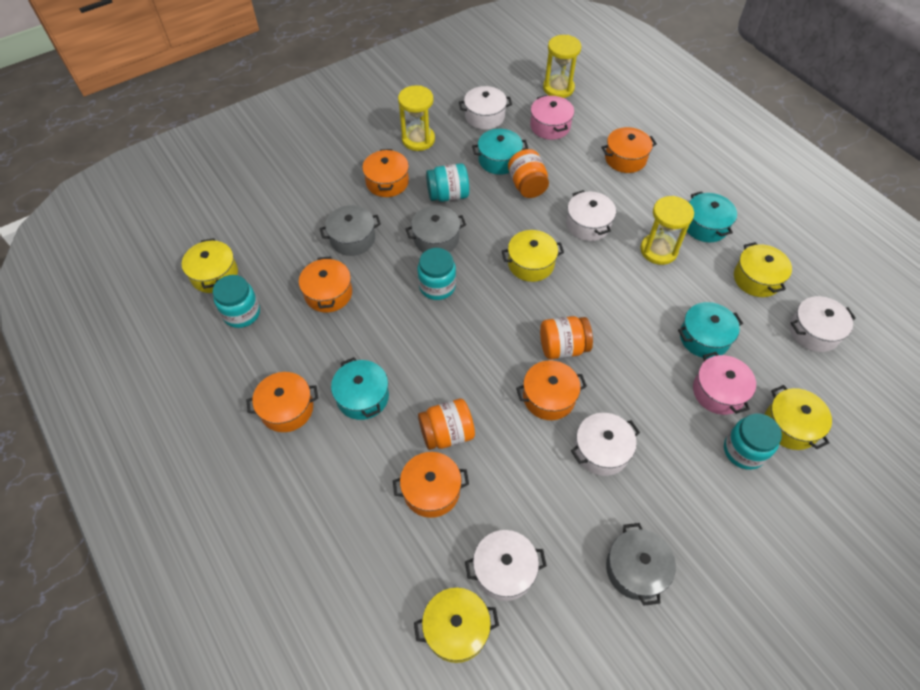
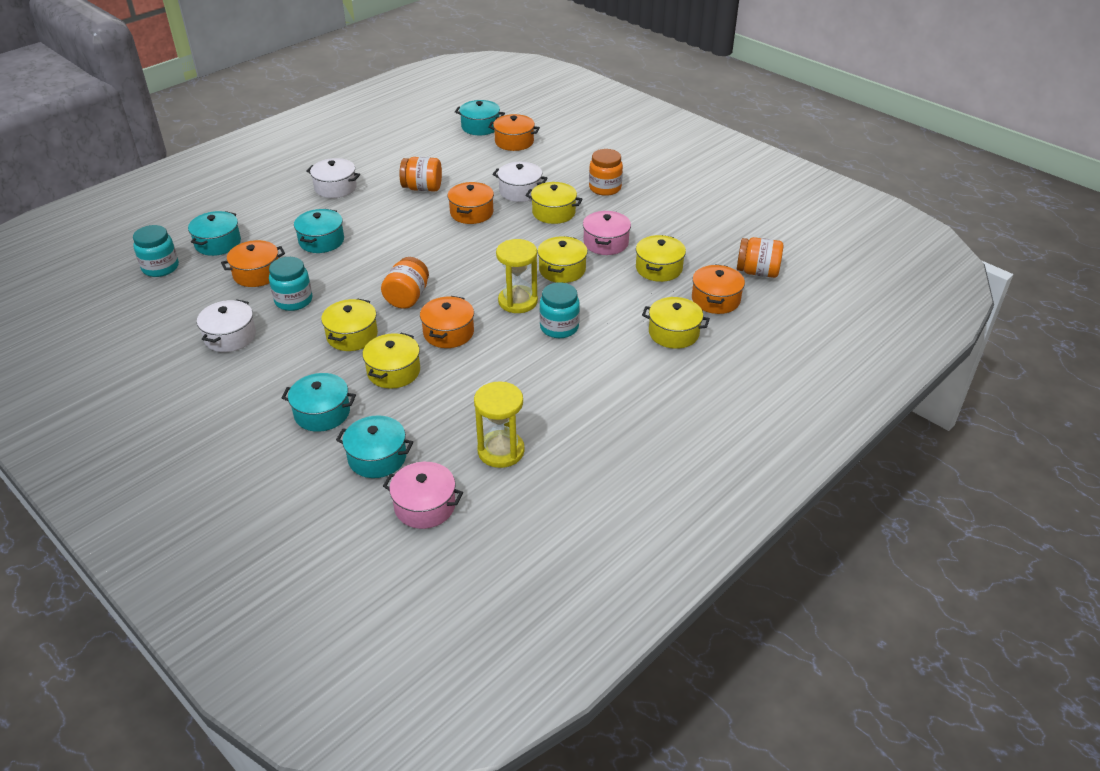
grey pot: [320,205,381,256] [405,206,466,253] [606,523,676,606] = 3 -> none = 0
orange jar: [418,399,475,450] [508,149,549,198] [540,316,593,359] = 3 -> [381,257,429,309] [400,157,442,192] [589,149,623,196] [737,237,783,278] = 4
orange pot: [246,372,318,432] [299,256,352,313] [362,149,409,197] [393,452,469,518] [516,360,587,420] [601,127,657,173] = 6 -> [221,240,285,287] [420,296,474,348] [448,182,494,224] [488,114,540,151] [692,264,745,314] = 5
turquoise jar: [213,275,260,328] [418,248,456,300] [426,163,469,202] [724,413,782,470] = 4 -> [133,225,179,277] [269,257,312,311] [539,282,580,338] = 3
turquoise pot: [331,357,389,420] [472,129,528,175] [678,302,743,358] [687,191,737,242] = 4 -> [188,211,241,256] [281,373,356,432] [294,209,344,253] [336,416,413,478] [455,100,505,135] = 5
white pot: [459,86,512,130] [465,530,547,601] [566,190,616,241] [571,413,640,476] [790,296,856,352] = 5 -> [197,299,256,352] [306,158,360,198] [492,162,548,202] = 3
yellow hourglass: [398,85,435,151] [543,35,581,98] [640,196,694,265] = 3 -> [474,381,525,468] [496,239,538,313] = 2
yellow pot: [182,238,238,293] [414,588,499,663] [502,230,564,282] [734,242,792,297] [765,385,832,450] = 5 -> [321,299,378,351] [363,333,420,389] [525,182,583,224] [538,236,588,283] [636,235,686,282] [642,297,710,349] = 6

